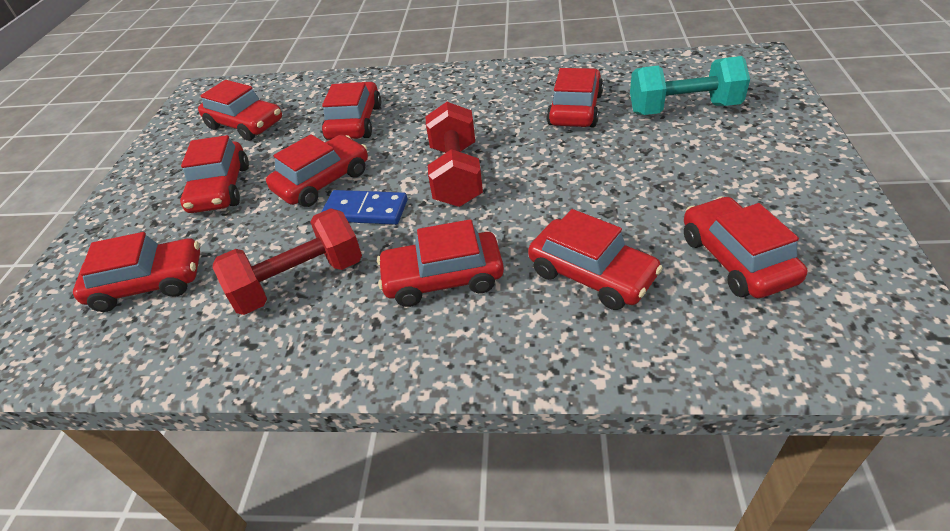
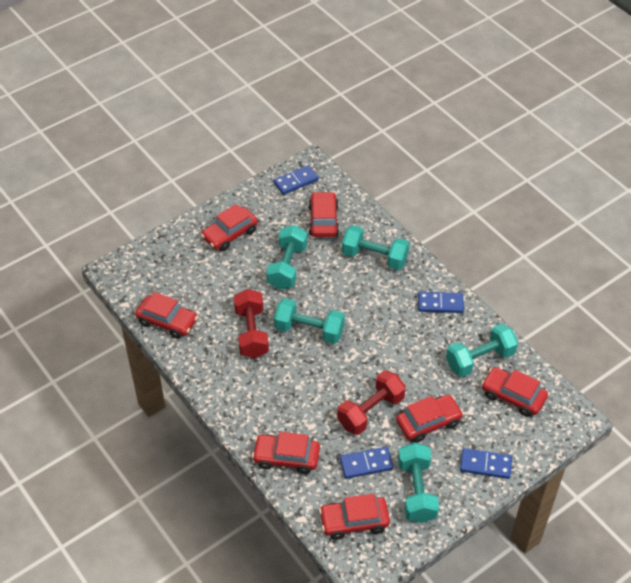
blue domino: [321,190,407,225] = 1 -> [273,165,319,195] [340,447,394,479] [418,292,464,313] [460,448,512,479] = 4
red car: [73,232,200,312] [180,135,249,213] [198,80,282,141] [266,134,368,207] [322,82,381,140] [377,219,504,307] [528,209,663,310] [546,68,603,127] [684,196,807,298] = 9 -> [135,292,198,339] [201,204,258,251] [252,432,320,474] [309,191,339,237] [319,494,390,540] [396,394,463,443] [481,367,548,417] = 7
turquoise dumbbell: [630,56,750,115] = 1 -> [267,225,307,290] [274,298,345,344] [342,225,409,270] [398,443,439,523] [446,324,518,377] = 5

